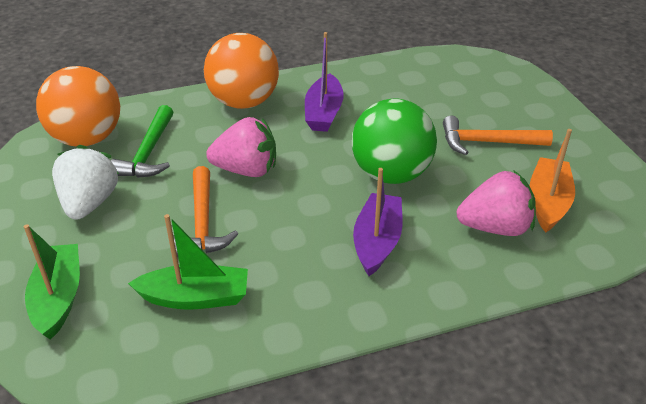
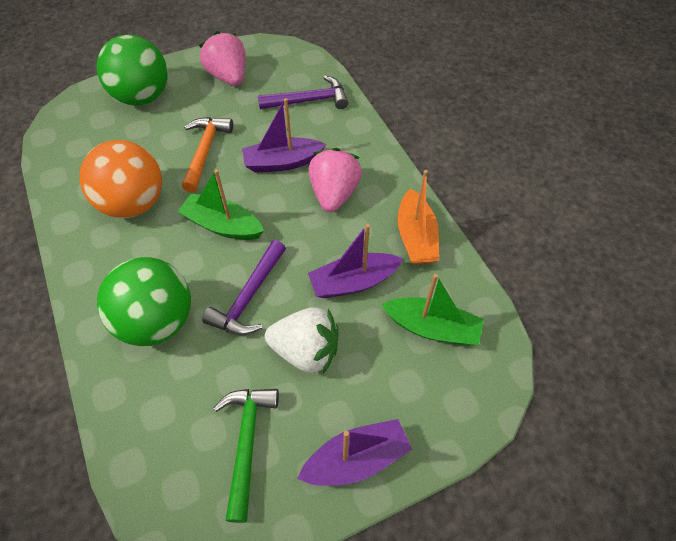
green ball: [352,99,437,184] = 1 -> [96,35,168,106] [97,257,191,346] = 2
orange ball: [36,66,120,146] [204,33,279,109] = 2 -> [80,140,162,218] = 1
orange hammer: [174,166,238,257] [443,116,553,155] = 2 -> [182,117,233,193] = 1
purple boat: [305,32,344,132] [353,168,402,276] = 2 -> [242,98,326,173] [297,419,412,486] [308,224,403,298] = 3
purple hammer: none = 0 -> [202,240,286,335] [258,76,348,109] = 2

